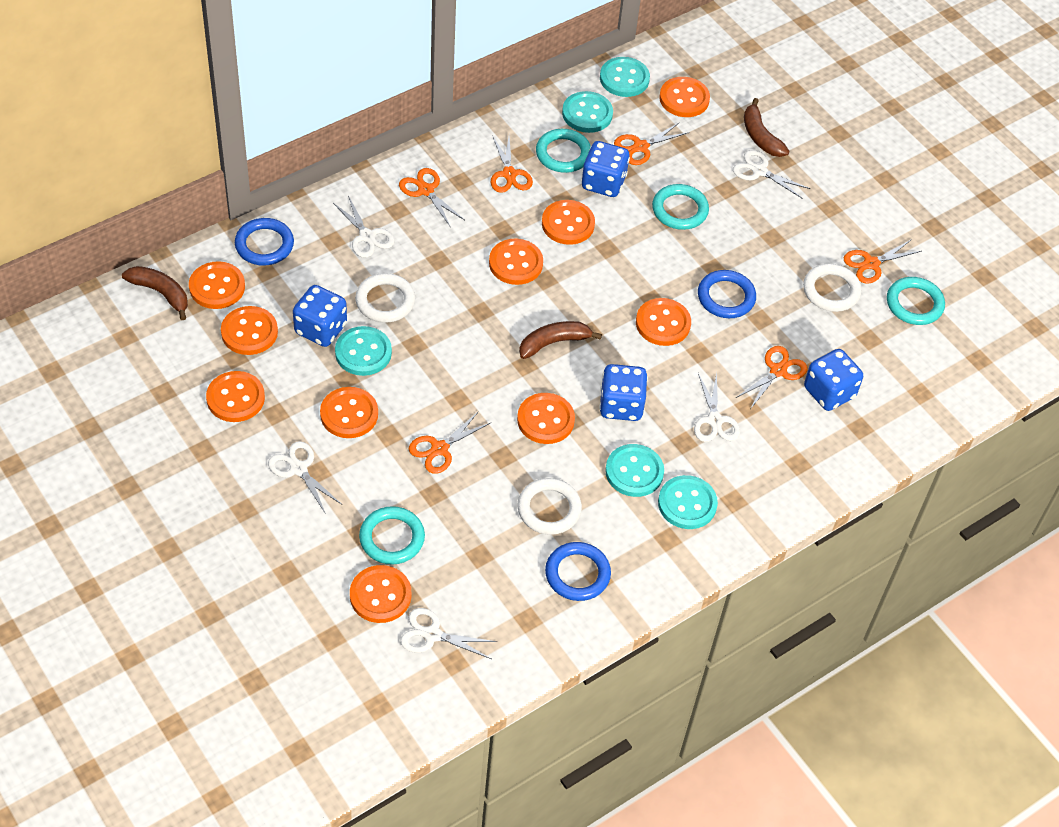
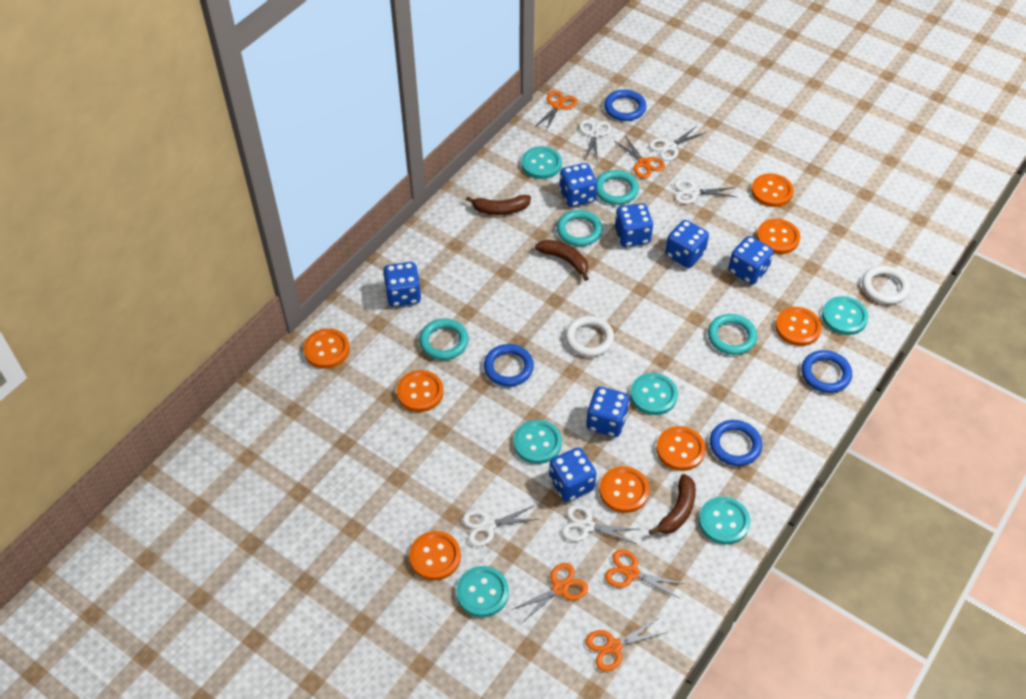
blue dice: [293,285,347,347] [581,141,630,197] [599,364,648,421] [804,349,863,411] = 4 -> [383,262,421,307] [549,447,597,502] [559,163,597,207] [586,387,630,437] [615,203,653,247] [665,220,709,268] [728,236,773,285] = 7
blue ring: [235,218,294,266] [545,542,611,601] [698,270,756,318] = 3 -> [484,344,534,386] [604,90,646,121] [710,420,762,466] [801,350,852,393] = 4
orange button: [189,261,245,309] [206,371,265,422] [221,306,278,355] [320,387,378,438] [350,565,411,623] [489,239,543,285] [517,393,575,444] [542,200,595,245] [636,298,691,346] [659,77,710,117] = 10 -> [303,328,350,369] [396,370,444,412] [409,531,461,581] [599,466,649,513] [656,426,706,471] [751,173,794,207] [757,219,800,254] [775,307,822,346] = 8
orange scissors: [399,168,465,226] [409,411,492,474] [490,135,533,193] [614,122,689,165] [736,346,807,408] [844,239,922,284] = 6 -> [511,563,588,624] [534,91,577,132] [586,618,665,671] [605,550,685,598] [615,136,665,178] = 5
turquoise button: [335,326,392,376] [562,91,613,133] [600,57,650,97] [605,444,664,497] [658,475,718,529] = 5 -> [456,566,509,617] [514,420,562,464] [521,146,562,179] [630,373,678,415] [699,497,750,545] [822,296,868,335] = 6
white ring: [355,273,415,323] [517,478,582,535] [803,264,862,312] = 3 -> [565,316,614,357] [862,265,910,304] = 2

